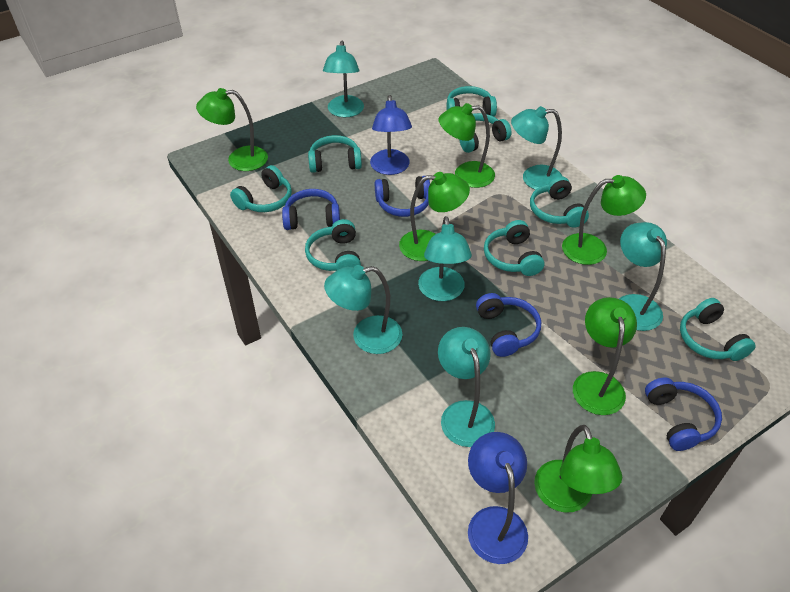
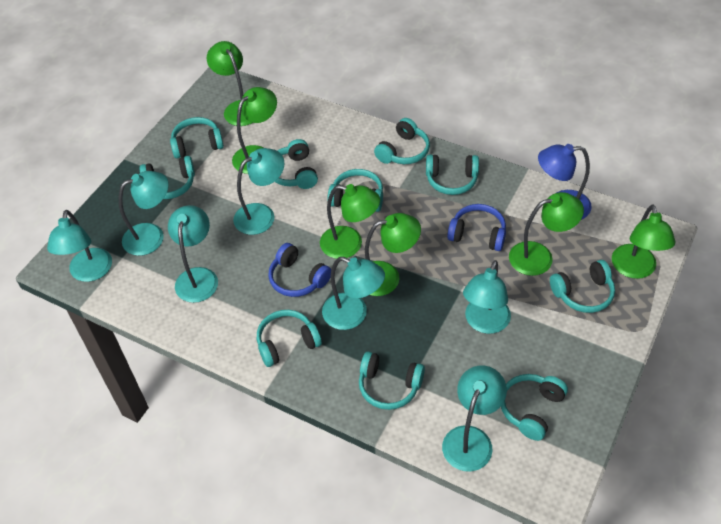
blue headphones: [282,189,340,230] [375,176,430,217] [476,293,541,357] [645,377,722,451] = 4 -> [268,243,331,297] [447,204,506,251] = 2
blue lamp: [370,95,412,175] [468,432,528,564] = 2 -> [538,144,592,220] = 1
turquoise headphones: [230,165,292,212] [305,219,361,271] [308,135,362,173] [446,86,497,117] [460,113,511,153] [484,220,545,276] [530,176,589,228] [680,298,756,361] = 8 -> [139,156,195,199] [170,117,224,158] [257,310,322,367] [275,139,318,189] [327,169,383,212] [359,351,425,410] [374,118,430,164] [426,154,479,195] [501,374,568,441] [550,260,615,313] = 10
turquoise lamp: [323,41,364,117] [324,265,402,354] [418,216,472,301] [438,327,495,447] [511,106,562,190] [619,222,667,331] = 6 -> [47,210,112,282] [119,171,169,256] [168,205,218,303] [233,148,284,235] [322,257,385,330] [442,366,507,471] [463,260,511,334] = 7

